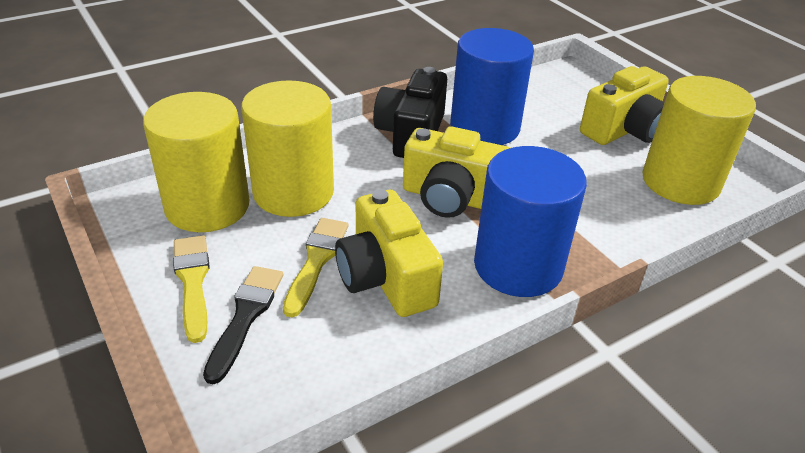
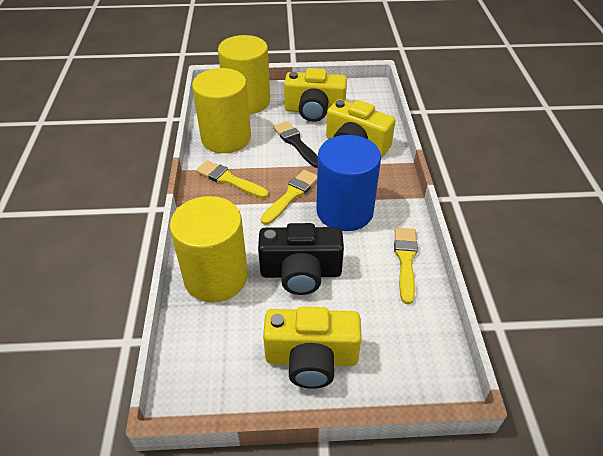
blue cylinder: [450,28,534,145] [474,146,587,297] = 2 -> [316,135,381,231] = 1
yellow brush: [173,235,210,343] [283,218,348,317] = 2 -> [196,160,269,199] [261,170,317,225] [394,227,418,304] = 3

